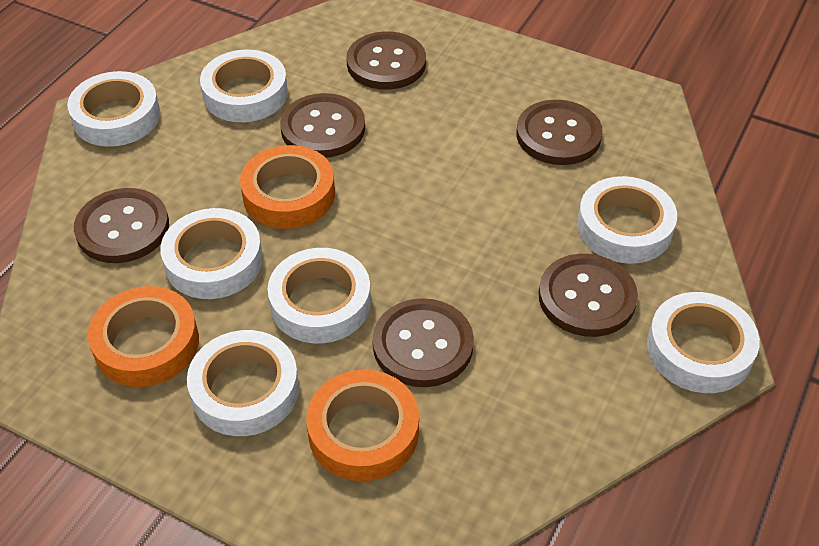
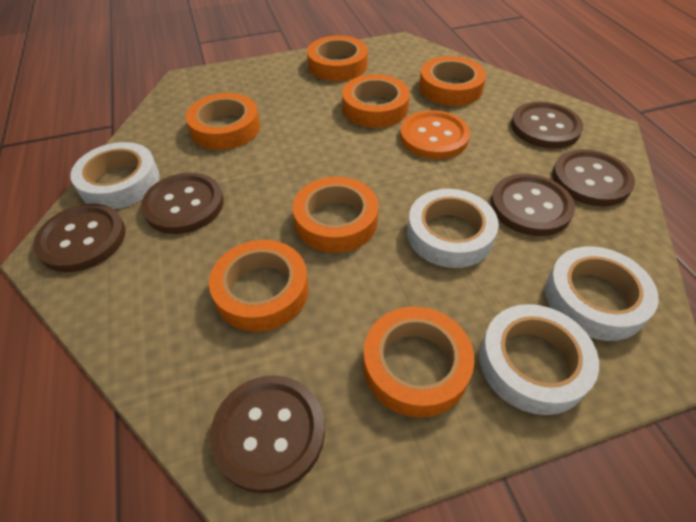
orange button: none = 0 -> [400,110,470,159] = 1
orange tape: [88,286,199,387] [240,145,335,229] [306,370,419,481] = 3 -> [186,93,260,150] [209,240,309,332] [293,177,379,253] [307,36,368,81] [342,74,410,128] [363,306,475,418] [419,56,486,106] = 7
white tape: [67,71,160,147] [160,208,263,299] [187,330,299,436] [200,50,288,122] [268,248,371,344] [577,176,677,264] [647,292,760,393] = 7 -> [70,142,160,209] [407,189,499,268] [479,304,599,415] [545,246,659,341] = 4

